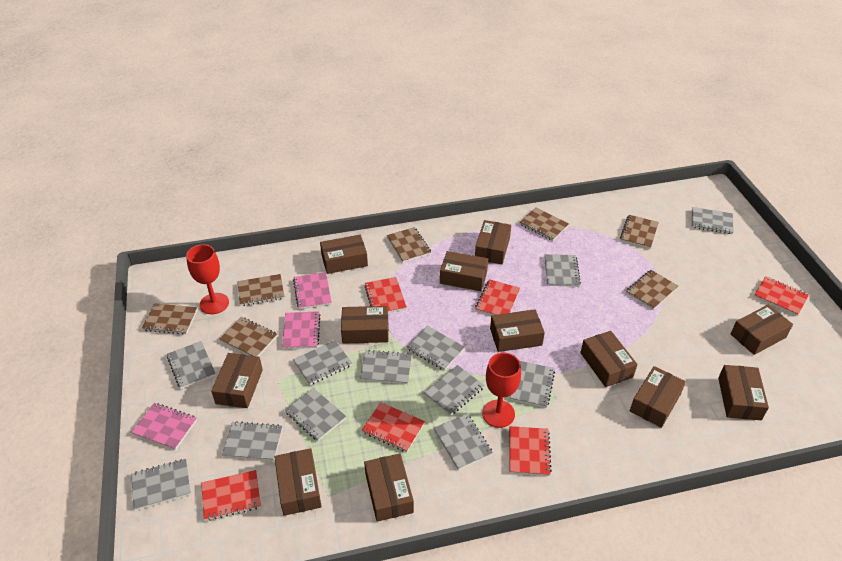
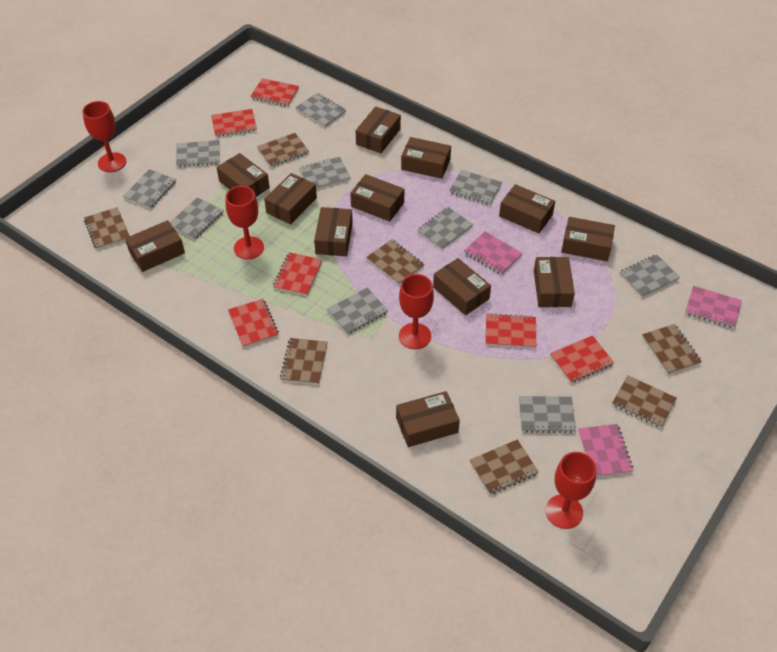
grey notebook: [131,459,191,510] [167,341,216,389] [222,421,283,461] [285,388,346,441] [293,340,352,385] [360,350,412,384] [407,326,465,371] [424,365,484,416] [434,414,493,470] [510,361,555,408] [544,254,581,287] [692,207,734,234] = 12 -> [123,169,176,209] [170,197,223,240] [176,140,220,167] [295,93,346,127] [299,157,351,189] [327,288,388,335] [417,207,473,250] [449,170,502,205] [519,396,576,433] [619,255,680,297] = 10
red goblet: [186,244,229,314] [482,352,521,428] = 2 -> [82,101,126,172] [226,186,264,259] [399,274,434,349] [546,452,597,529] = 4

